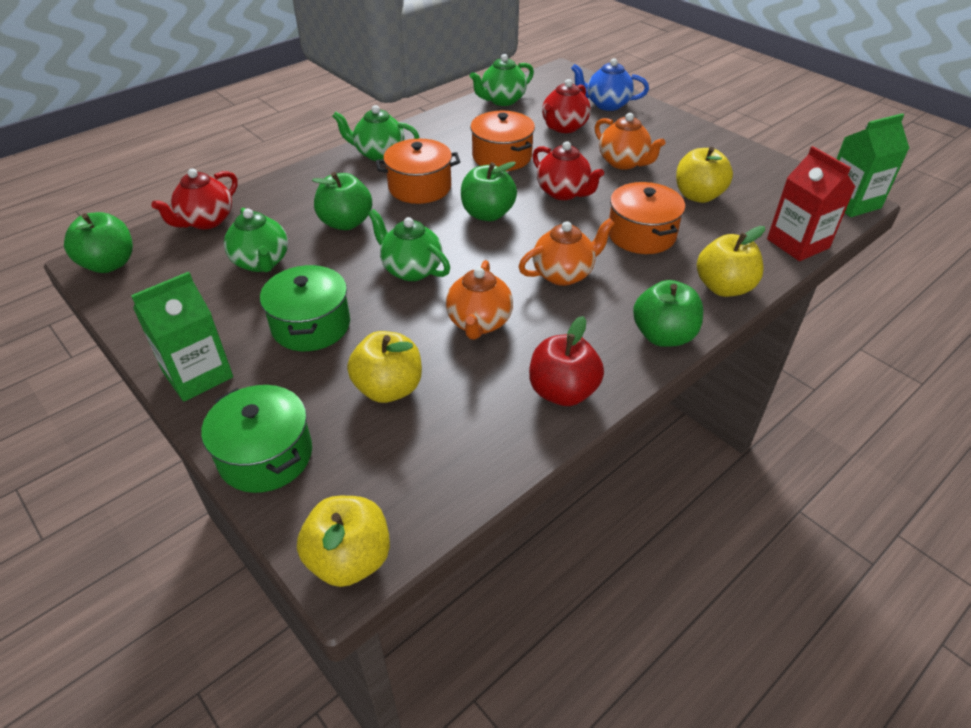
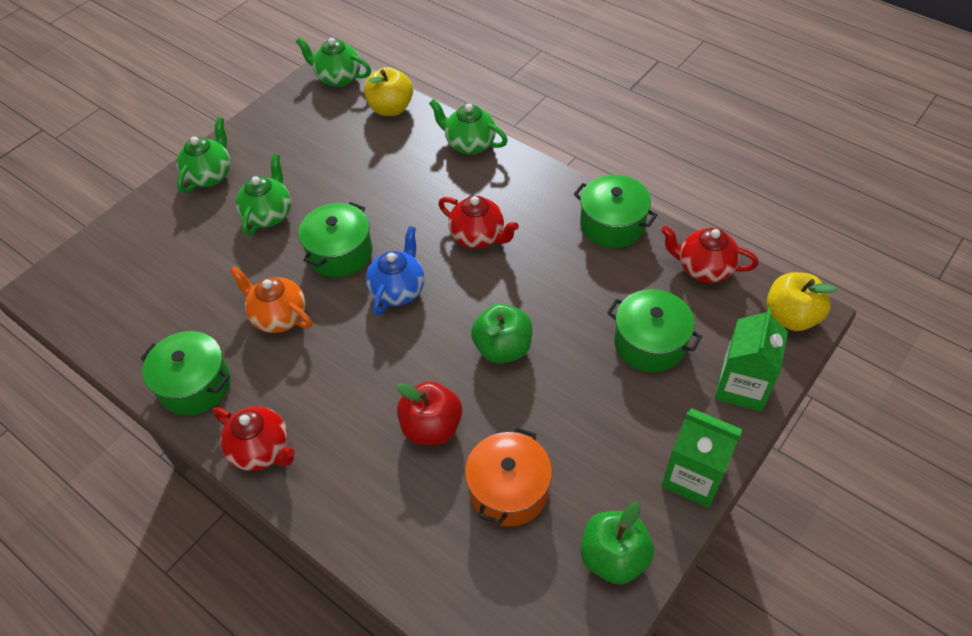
green apple: [64,212,133,273] [312,172,372,230] [461,161,517,221] [633,280,703,347] = 4 -> [471,304,532,363] [581,502,654,584] = 2
green pot: [201,385,312,493] [260,265,350,351] = 2 -> [141,331,231,416] [298,202,372,278] [574,175,657,248] [607,289,702,372] = 4
orange pot: [376,139,460,204] [470,111,535,171] [609,182,685,254] = 3 -> [465,427,552,527] = 1
orange teapot: [446,260,513,340] [519,218,615,286] [595,113,665,170] = 3 -> [230,266,312,333] = 1
red carton: [767,146,855,261] = 1 -> none = 0
yellow apple: [297,496,390,587] [347,331,422,403] [676,147,733,203] [697,226,765,297] = 4 -> [364,67,413,116] [766,272,838,331] = 2

